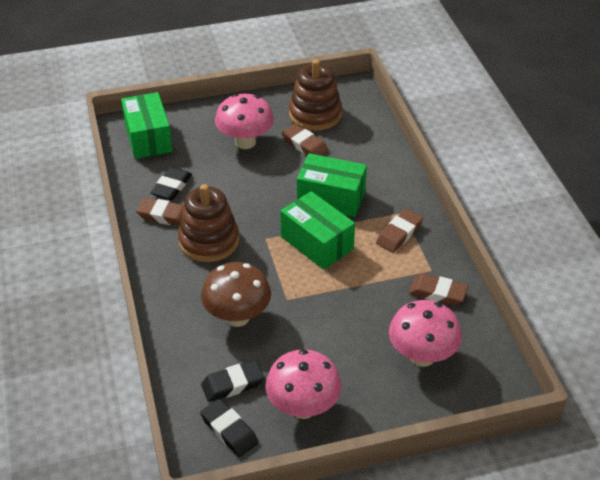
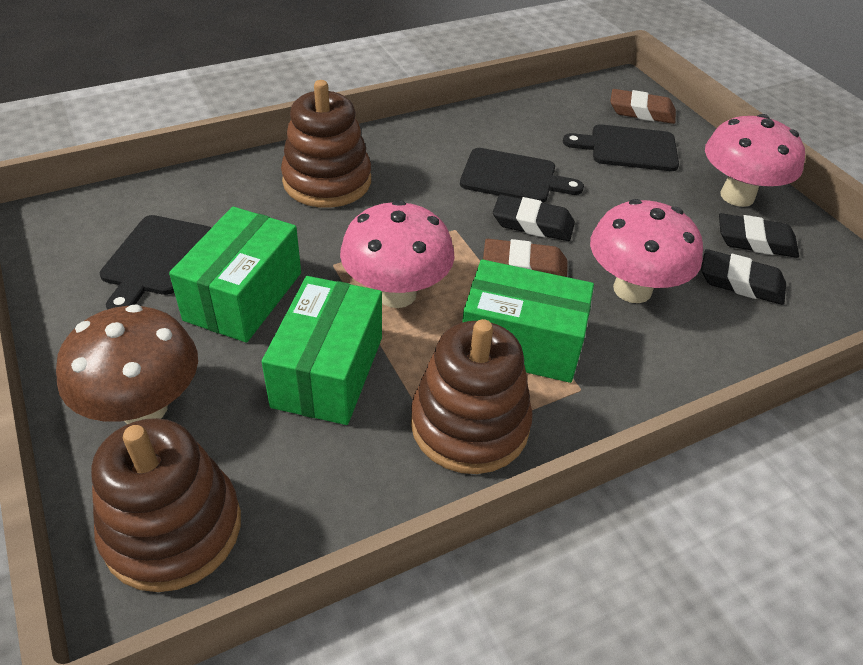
black cutting board: none = 0 -> [100,215,211,310] [460,148,584,203] [563,124,679,171] = 3
brown eraser: [136,198,184,226] [282,124,329,156] [376,209,423,253] [409,274,468,305] = 4 -> [483,239,567,277] [610,89,676,124] = 2
brown stacking toy: [178,184,239,262] [289,59,342,131] = 2 -> [91,418,241,592] [281,80,371,208] [411,319,533,474] = 3

